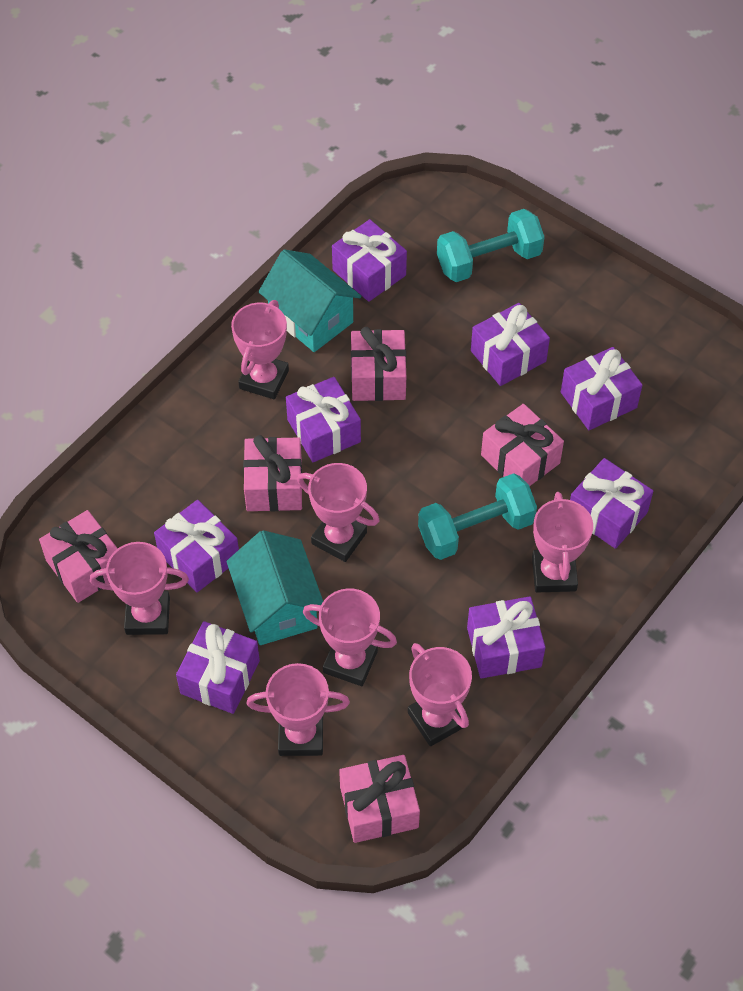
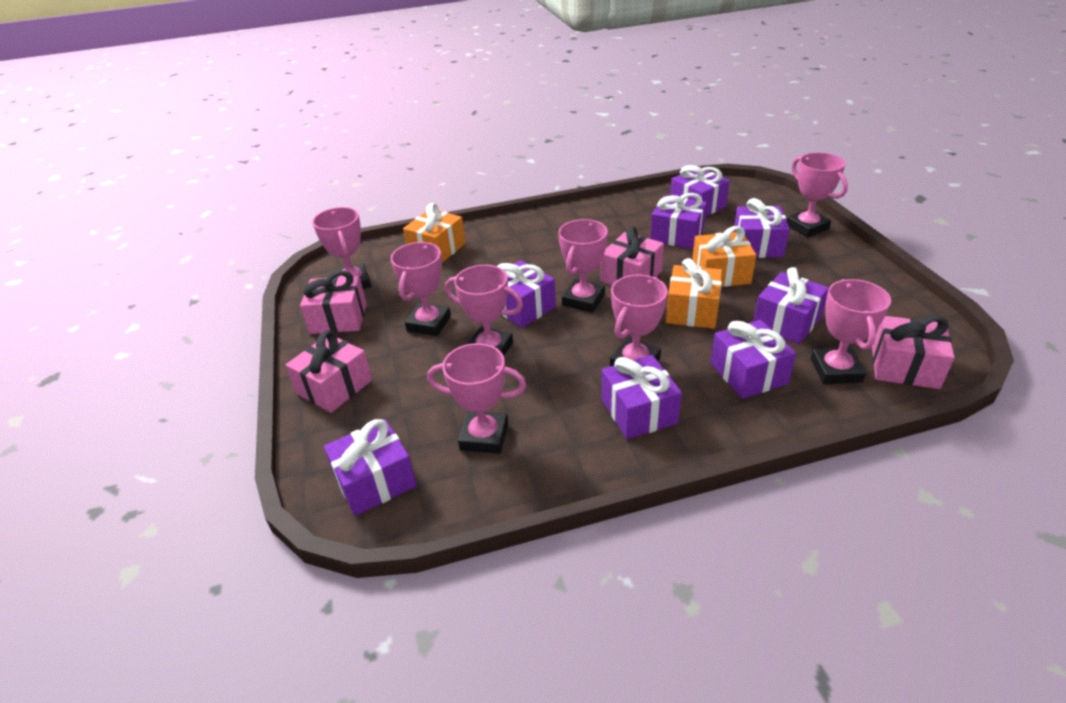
orange gift: none = 0 -> [403,203,466,263] [666,258,722,329] [692,226,757,287] = 3
pink gift: [39,510,118,603] [243,435,302,511] [339,755,420,843] [351,327,406,401] [481,404,564,486] = 5 -> [285,331,372,413] [300,271,367,334] [600,226,664,285] [872,315,955,389] = 4
pink trophy: [90,542,189,635] [231,300,289,399] [247,663,350,756] [297,463,379,562] [303,588,397,686] [408,643,472,746] [532,492,593,592] = 7 -> [312,207,371,289] [390,242,451,336] [427,343,526,454] [445,265,523,356] [558,219,608,312] [610,275,668,367] [786,152,848,238] [811,279,891,384] = 8
turquoise dumbbell: [418,473,537,560] [437,209,544,282] = 2 -> none = 0
turquoise house: [226,530,323,645] [259,249,362,352] = 2 -> none = 0

